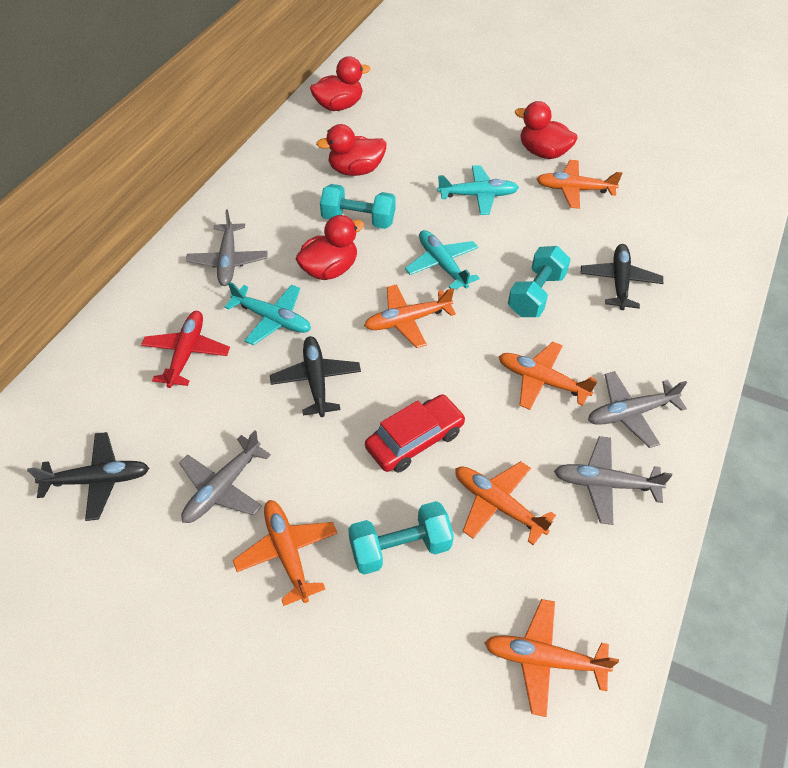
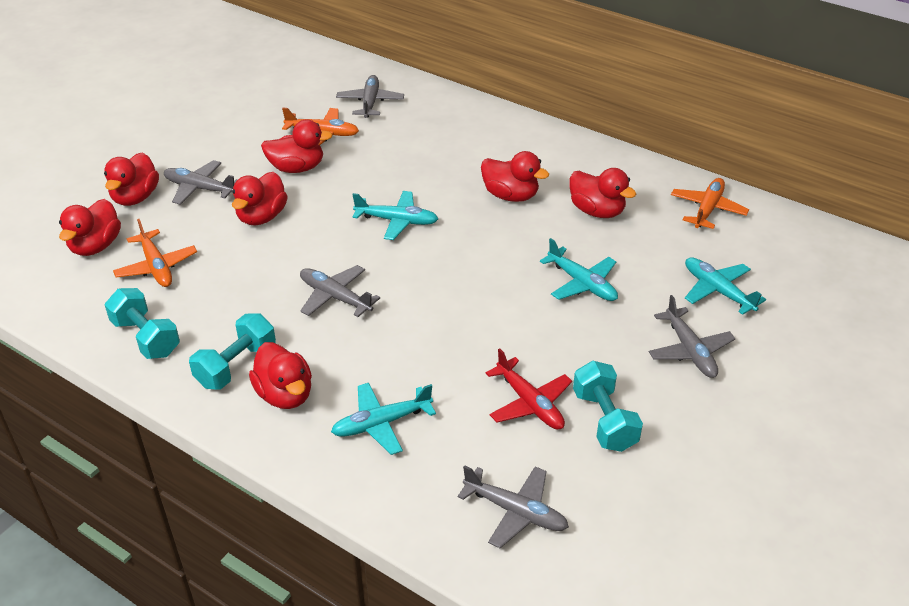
black plane: [27,432,149,521] [270,336,361,417] [581,244,663,310] = 3 -> none = 0
grey plane: [179,430,271,523] [186,210,268,286] [554,436,672,525] [588,371,687,448] = 4 -> [164,160,237,205] [300,265,380,317] [336,75,404,118] [458,465,569,548] [649,295,735,378] = 5
orange plane: [233,500,338,606] [364,284,456,348] [455,461,556,545] [484,599,619,717] [499,342,598,410] [536,160,623,209] = 6 -> [113,219,197,287] [282,107,359,145] [671,178,749,229] = 3
red car: [365,394,466,473] = 1 -> none = 0
red duck: [295,215,364,280] [310,56,370,111] [316,124,387,176] [515,101,578,159] = 4 -> [59,199,121,256] [104,153,159,206] [232,172,288,226] [249,342,312,409] [261,119,333,173] [481,151,549,202] [570,168,636,218] = 7
turquoise plane: [224,282,311,345] [405,230,480,289] [437,165,519,215] = 3 -> [331,383,436,455] [352,191,438,240] [540,238,618,301] [685,257,766,315] = 4

